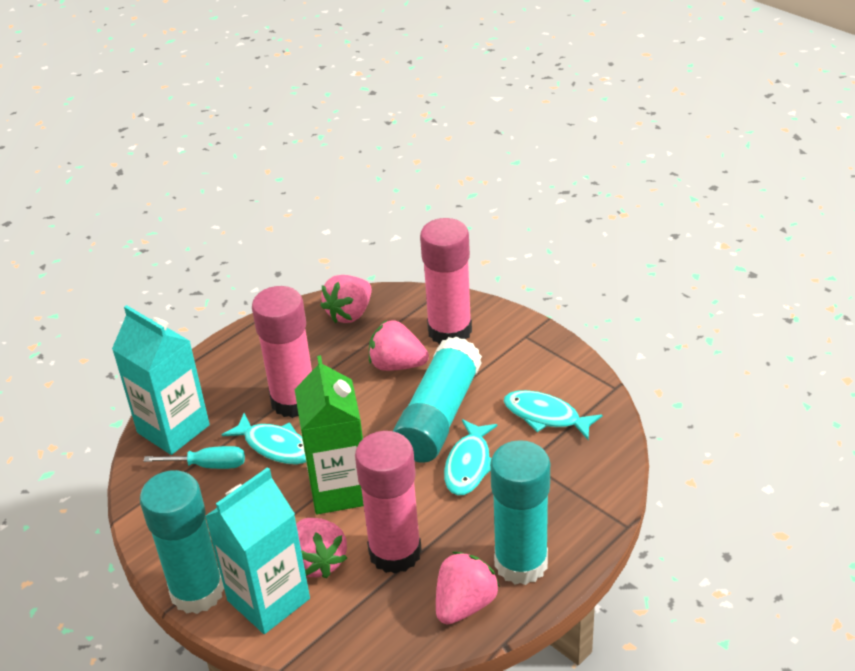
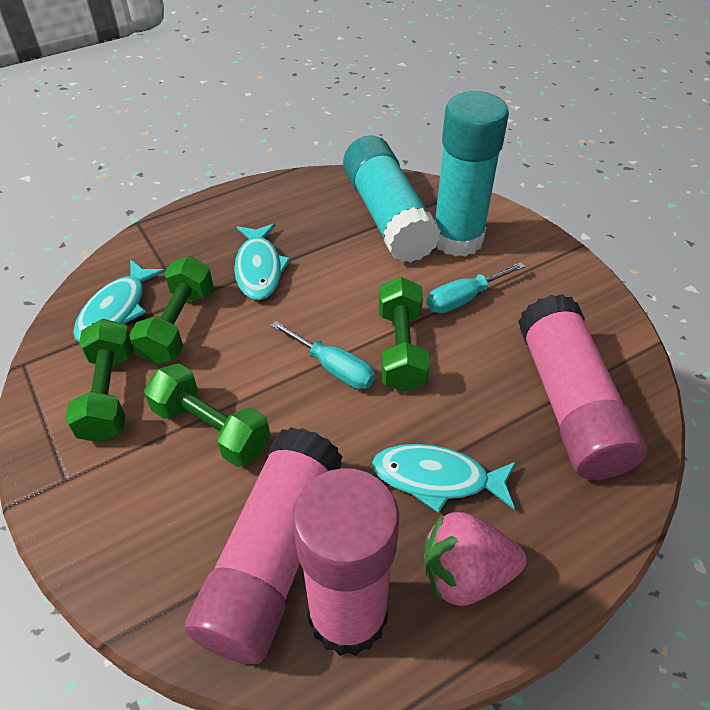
green carton: [295,355,364,514] = 1 -> none = 0
green dumbbell: none = 0 -> [65,318,133,443] [129,256,213,365] [144,363,270,467] [379,277,430,392] = 4
pink strawberry: [296,518,347,578] [320,275,372,323] [369,320,429,371] [436,552,500,625] = 4 -> [424,512,526,606] = 1
turquoise carton: [112,305,210,455] [205,467,310,634] = 2 -> none = 0
turquoise glue stick: [140,470,224,614] [393,337,482,463] [490,440,550,585] = 3 -> [343,135,441,263] [435,91,509,257] = 2
turquoise screwdriver: [144,446,245,469] = 1 -> [271,321,375,389] [426,262,526,313] = 2

